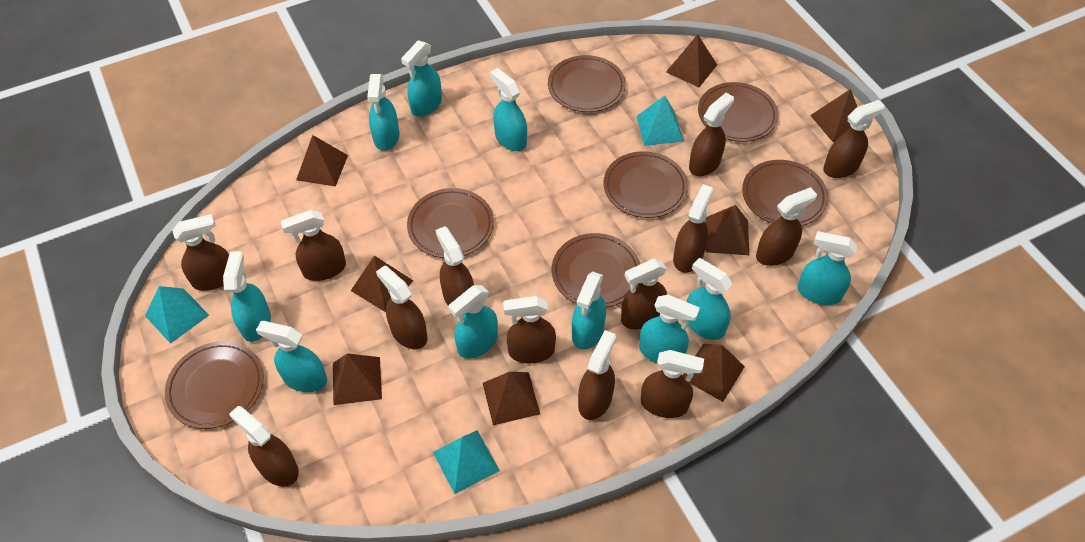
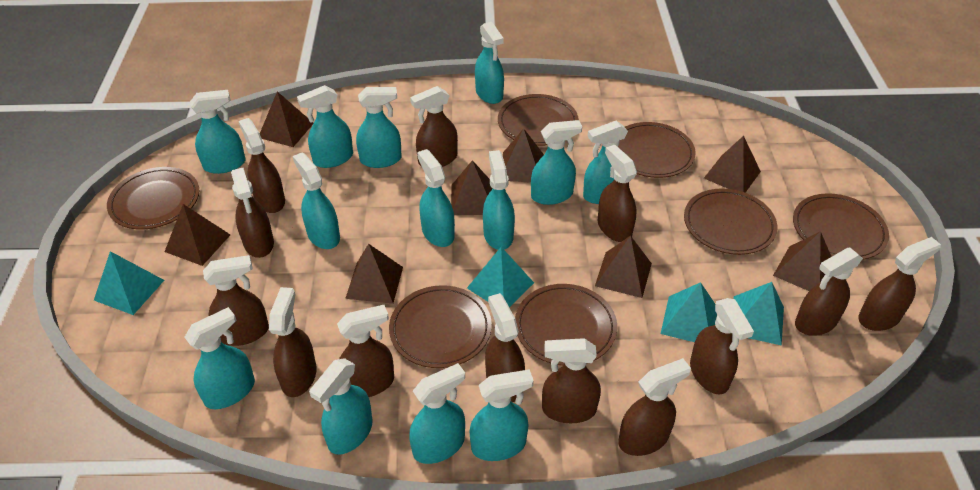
turquoise pyramid: [145,286,209,344] [433,430,500,494] [636,95,684,146] = 3 -> [94,251,164,315] [467,247,534,307] [660,282,717,342] [734,282,784,346] = 4
turquoise spray bottle: [223,251,271,342] [256,321,327,392] [367,74,399,151] [401,40,442,117] [448,285,498,358] [490,68,527,151] [572,272,606,350] [639,295,700,363] [687,258,733,340] [798,231,857,305] = 10 -> [185,307,255,409] [190,90,245,174] [293,152,340,249] [297,85,353,168] [309,358,373,455] [356,87,402,168] [409,363,465,464] [417,149,455,247] [470,369,534,461] [475,22,504,104] [483,150,515,250] [531,120,582,205] [583,121,628,204] = 13

